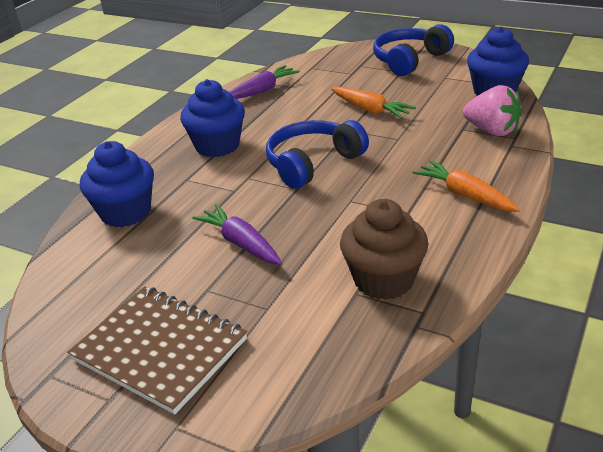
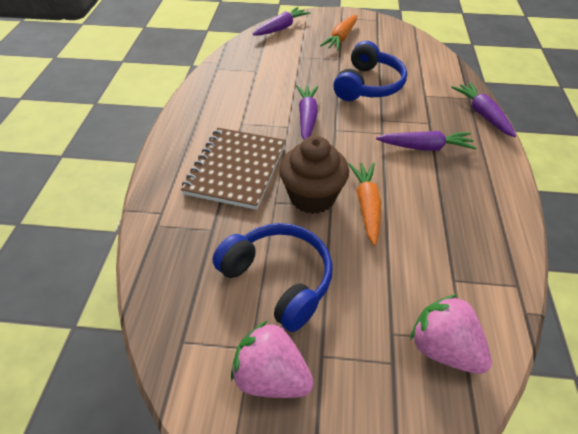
blue cupcake: [80,141,154,227] [180,79,245,157] [467,27,529,96] = 3 -> none = 0
pink strawberry: [463,85,522,136] = 1 -> [231,321,314,398] [410,294,492,374] = 2
purple carrot: [192,204,282,265] [228,65,300,99] = 2 -> [253,7,311,36] [296,85,318,140] [376,131,476,151] [451,82,516,137] = 4

